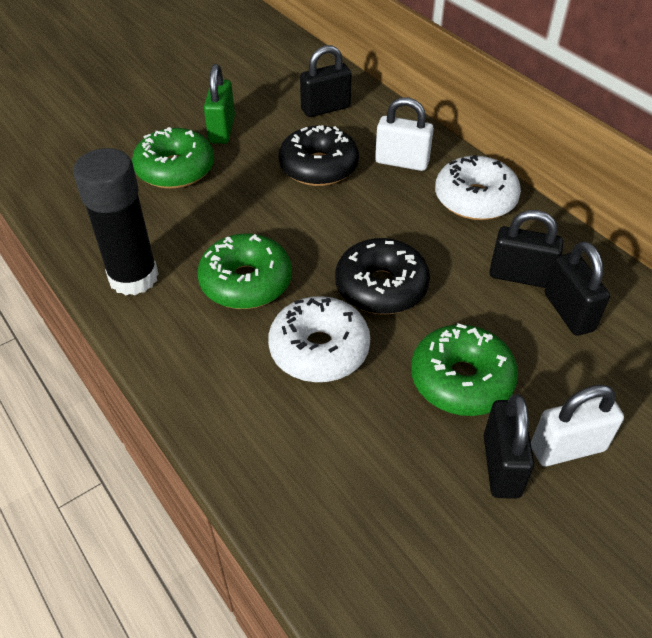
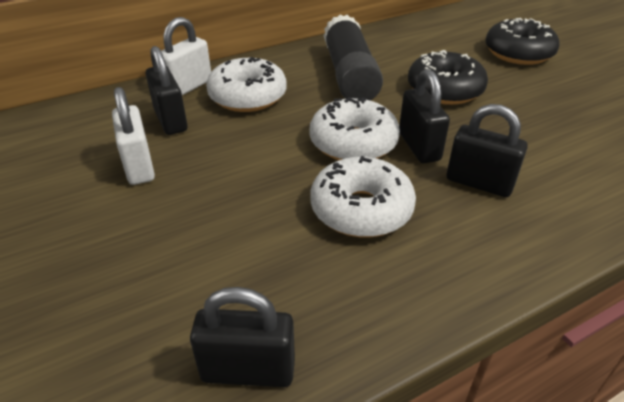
green donut: [132,127,214,189] [197,233,292,309] [411,323,518,416] = 3 -> none = 0
green padlock: [204,64,235,144] = 1 -> none = 0
white donut: [268,296,370,382] [435,155,521,220] = 2 -> [206,57,286,112] [310,97,400,160] [311,156,416,237] = 3

